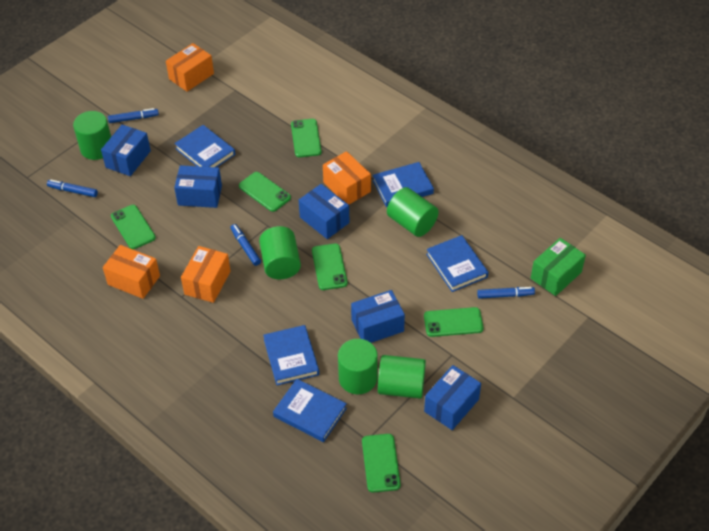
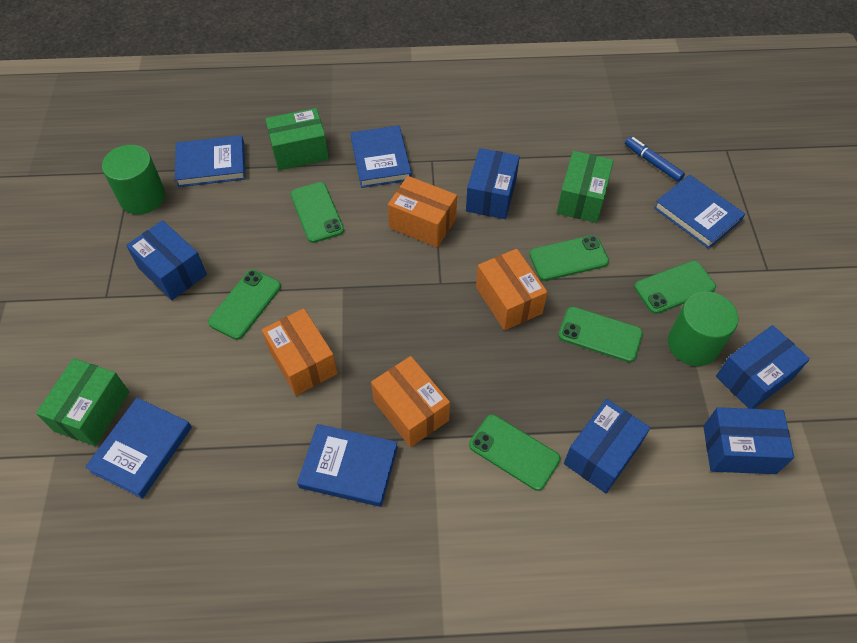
blue marker: [47,179,98,197] [108,108,159,123] [230,224,261,266] [477,287,535,299] = 4 -> [625,137,685,182] = 1
green box: [531,238,586,296] = 1 -> [36,358,129,446] [265,108,329,170] [557,151,614,223] = 3
green cylinder: [73,111,111,160] [259,226,301,279] [338,339,378,394] [378,355,426,399] [387,187,439,237] = 5 -> [102,145,165,214] [668,291,738,366] = 2

